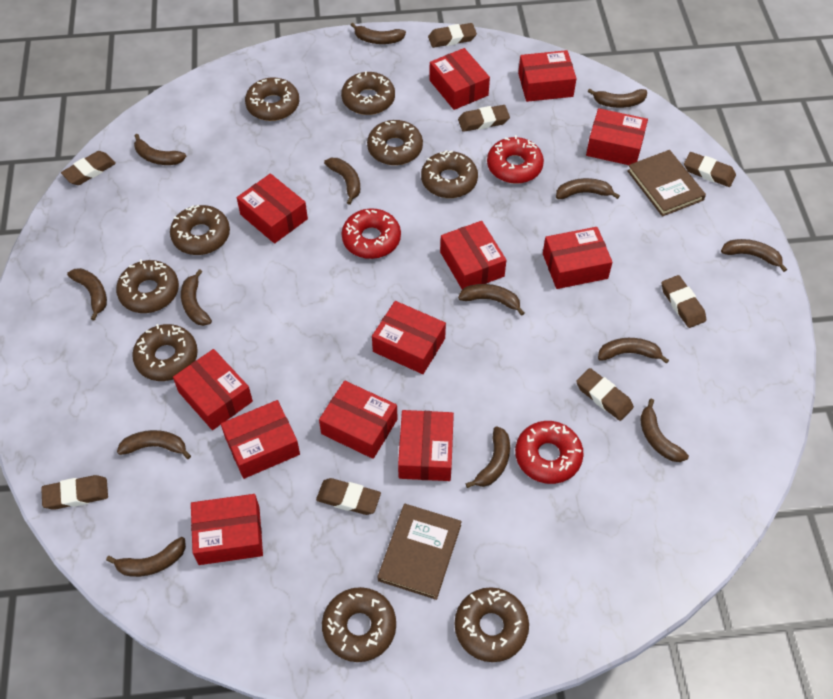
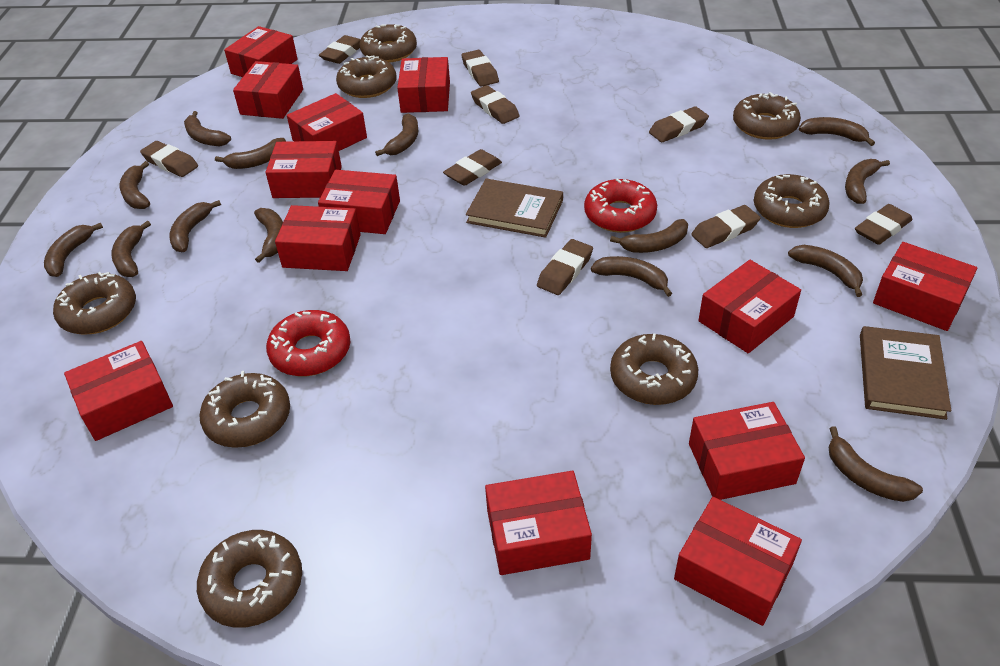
brown donut: [116,259,179,313] [132,324,198,381] [170,205,230,255] [245,77,299,121] [322,587,396,662] [341,71,395,115] [367,120,423,165] [421,150,478,198] [454,587,529,662] = 9 -> [53,272,136,335] [197,530,302,628] [199,371,290,448] [336,56,396,98] [360,24,417,63] [610,334,698,405] [733,92,801,140] [754,174,830,228] = 8
brown eraser: [41,475,108,510] [61,151,116,185] [316,478,381,515] [428,23,477,48] [458,105,510,132] [576,368,634,421] [662,275,706,328] [684,152,736,187] = 8 -> [140,141,198,177] [319,35,361,64] [443,149,502,186] [461,50,499,87] [471,85,519,124] [537,239,593,295] [649,106,709,142] [691,205,760,248] [855,204,913,245] = 9
red box: [173,349,253,430] [191,494,263,565] [221,400,300,479] [237,174,308,243] [319,381,398,459] [372,301,446,374] [398,410,454,481] [429,48,490,110] [440,221,506,290] [518,50,577,102] [543,227,613,289] [586,108,648,165] = 12 -> [64,341,173,441] [224,26,298,77] [233,61,303,119] [266,141,342,198] [275,205,361,271] [287,93,367,151] [318,170,400,234] [397,57,450,113] [485,471,592,575] [674,497,802,626] [689,402,805,500] [698,260,801,354] [873,242,977,331] = 13
red donut: [342,208,401,259] [487,135,544,184] [515,421,584,484] = 3 -> [266,310,350,376] [584,178,657,233] = 2

